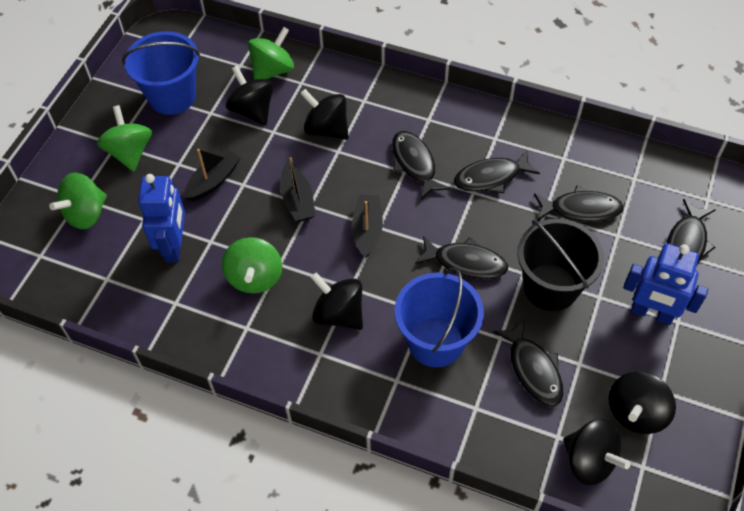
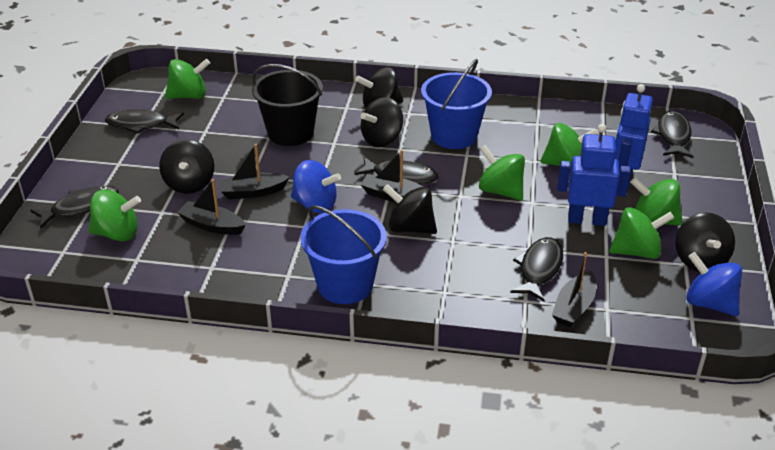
black boat: [184,148,241,202] [280,157,316,222] [352,195,383,258] = 3 -> [177,179,246,235] [219,144,290,199] [361,150,423,202] [552,252,596,327] = 4
black fish: [392,131,450,199] [415,236,508,279] [454,150,540,193] [493,319,563,406] [534,185,624,222] [667,199,715,265] = 6 -> [30,186,119,229] [105,109,184,134] [355,157,439,185] [510,237,563,302] [651,111,694,158] = 5
blue spinning top: none = 0 -> [291,160,341,213] [686,252,742,316] = 2
green spinning top: [49,173,107,229] [97,105,152,172] [222,237,282,294] [248,27,294,80] = 4 -> [88,189,141,241] [165,59,210,99] [479,145,525,201] [540,123,598,169] [609,207,674,259] [630,178,683,225] = 6

